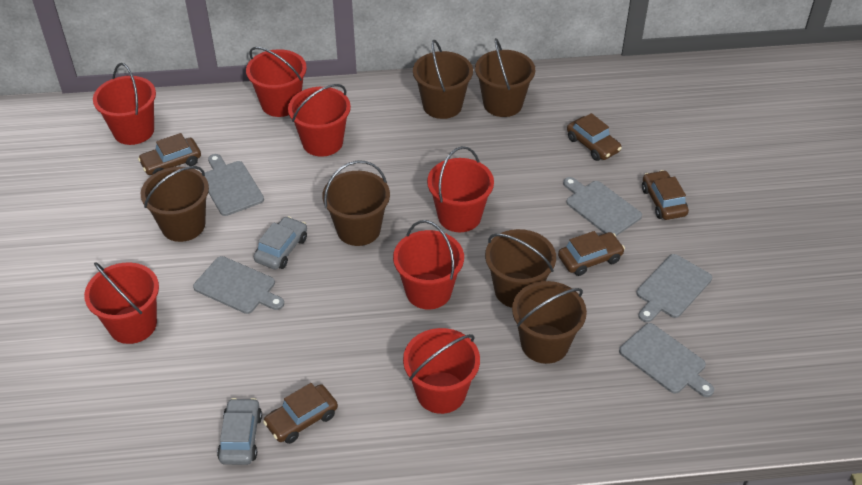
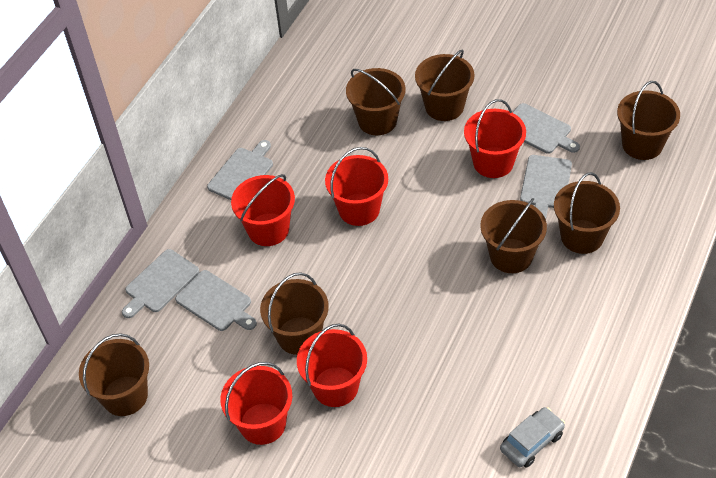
brown bucket: [141,166,209,242] [322,160,390,246] [413,40,473,119] [475,38,535,117] [485,229,556,308] [512,281,587,364] = 6 -> [79,333,149,416] [260,272,329,355] [346,68,406,135] [415,50,475,121] [481,198,547,273] [554,172,620,254] [617,81,680,160] = 7
brown car: [138,133,201,175] [263,383,338,444] [558,231,625,276] [567,113,622,161] [642,170,689,220] = 5 -> none = 0
grey car: [217,398,262,465] [254,216,307,270] = 2 -> [500,407,565,468] = 1
red bucket: [84,262,159,344] [93,63,156,145] [246,47,307,117] [288,84,351,157] [393,220,464,309] [403,328,480,414] [427,146,494,232] = 7 -> [220,362,292,445] [231,174,295,246] [297,324,367,407] [325,147,388,226] [464,99,526,178] = 5

